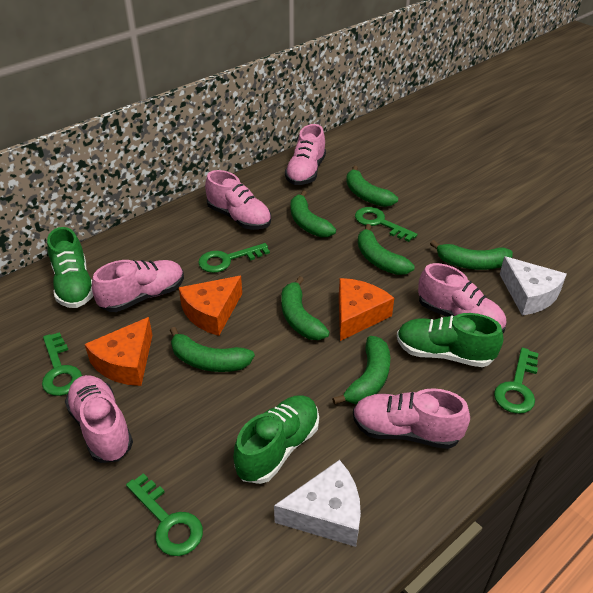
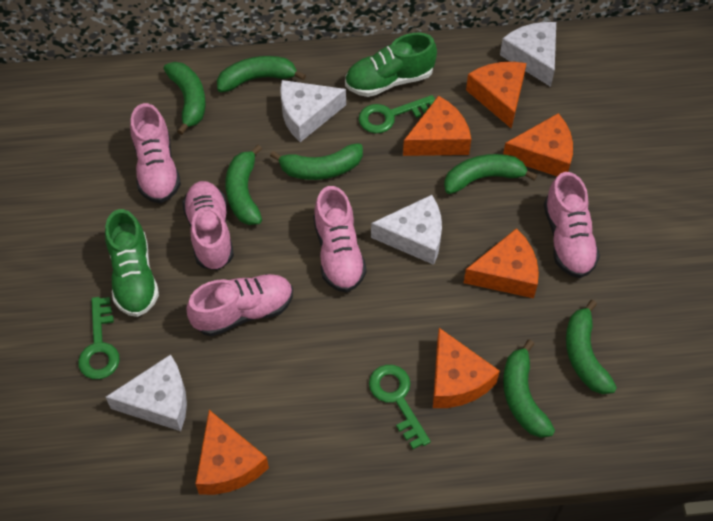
green key: [42,332,82,396] [126,473,203,556] [198,243,270,273] [355,207,417,242] [494,348,539,414] = 5 -> [78,297,120,379] [359,95,435,133] [369,365,431,449] = 3
green shoe: [47,227,93,308] [233,395,319,484] [397,313,503,367] = 3 -> [105,209,159,317] [345,33,437,97] = 2
orange cheese: [85,317,153,386] [179,276,242,336] [339,278,394,341] = 3 -> [195,410,269,495] [403,96,471,156] [433,328,500,408] [464,228,539,298] [466,62,526,129] [503,113,573,176] = 6
pink shoe: [65,375,133,463] [92,260,184,312] [205,170,271,230] [285,124,326,185] [353,388,470,449] [418,263,507,333] = 6 -> [130,103,181,203] [182,181,234,271] [186,274,293,336] [313,186,366,293] [544,172,600,278] = 5
white cheese: [274,460,361,547] [500,256,567,315] = 2 -> [106,354,187,431] [280,80,346,142] [371,195,442,265] [500,22,556,87] = 4

